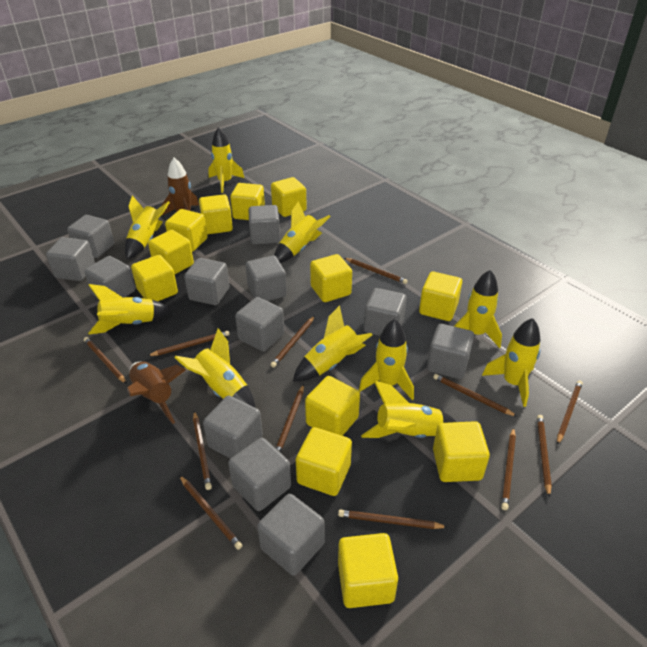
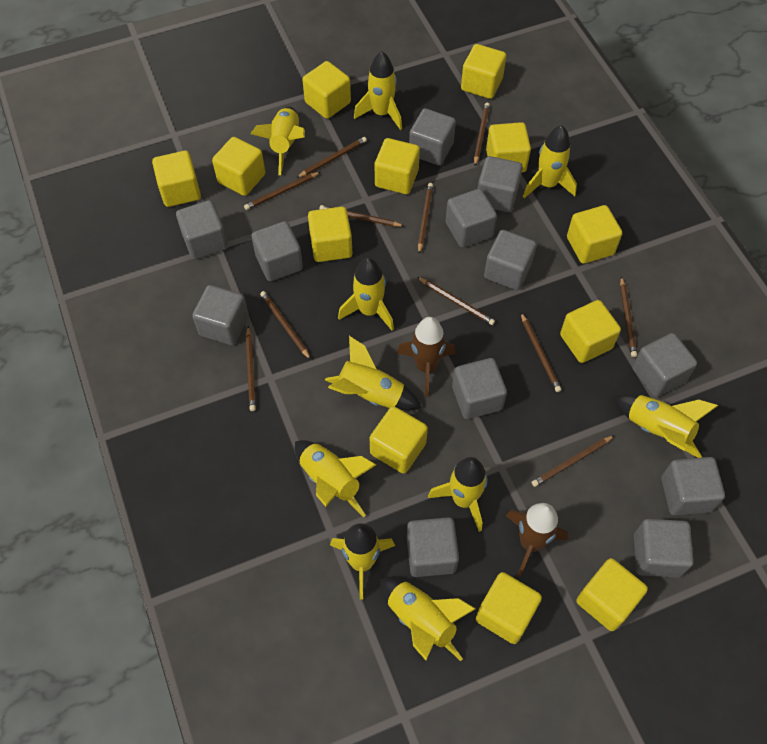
brown pencil: [84,337,127,384] [148,331,229,356] [179,475,243,550] [193,411,212,490] [271,316,315,368] [276,384,304,453] [338,510,447,529] [345,258,408,284] [433,374,518,417] [501,427,516,510] [537,415,552,498] [557,380,583,445] = 12 -> [244,172,320,210] [246,326,256,411] [260,291,311,360] [296,137,367,178] [319,205,404,227] [417,277,495,325] [418,183,433,254] [474,103,490,166] [521,313,561,392] [532,435,615,487] [620,276,637,357] = 11

